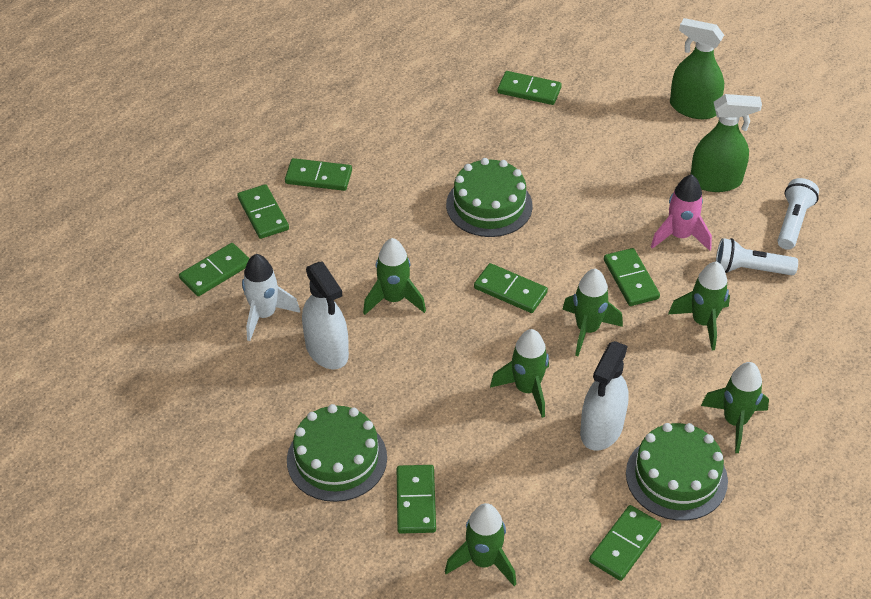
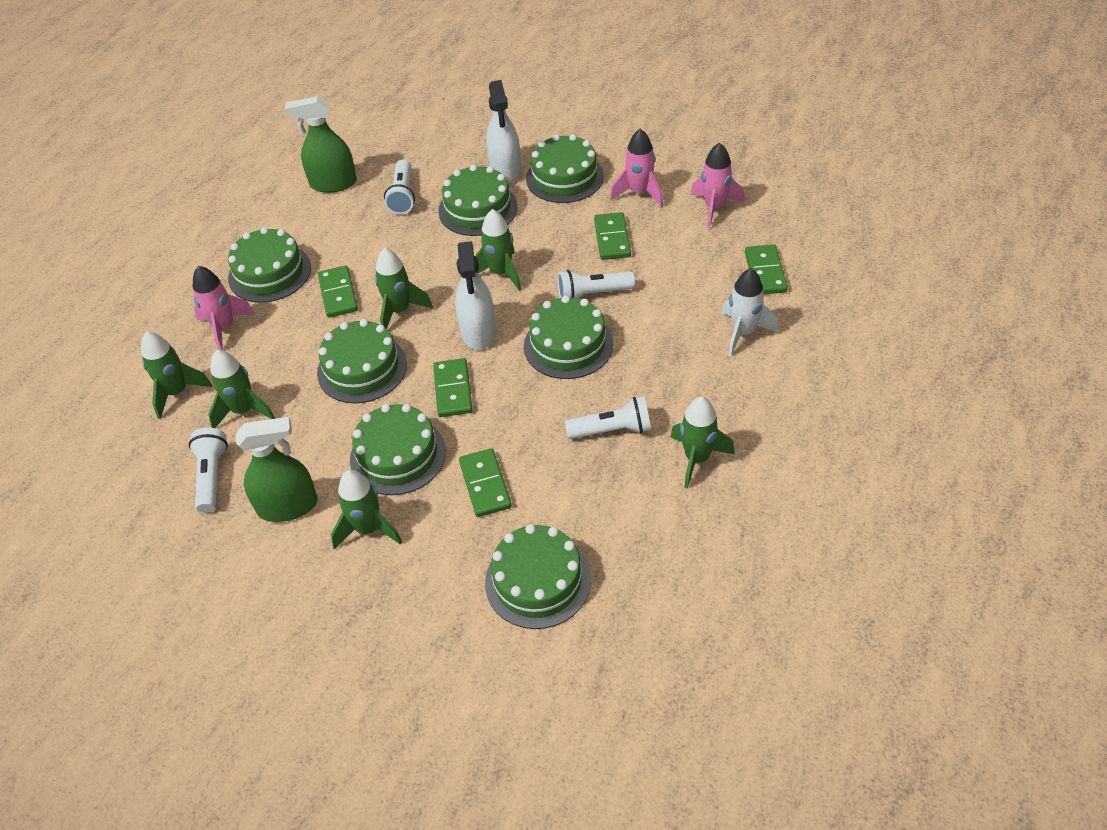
green cake: [287,404,387,502] [446,158,533,237] [626,423,728,521] = 3 -> [228,227,311,303] [317,319,407,404] [350,404,446,495] [438,164,518,236] [485,524,591,629] [524,295,613,379] [526,134,604,203] = 7
green domino: [179,243,250,296] [237,184,289,239] [285,158,352,191] [397,465,436,534] [474,263,548,313] [497,71,562,105] [589,505,661,581] [604,248,660,306] = 8 -> [318,265,358,318] [433,358,472,417] [459,448,512,517] [594,212,631,260] [745,244,788,294] = 5
pink rocket: [651,174,712,251] = 1 -> [193,266,255,350] [610,129,663,208] [690,142,745,229] = 3
white flashlight: [716,238,798,275] [777,178,819,250] = 2 -> [189,428,228,513] [384,159,415,214] [558,270,635,298] [565,396,651,439] = 4

